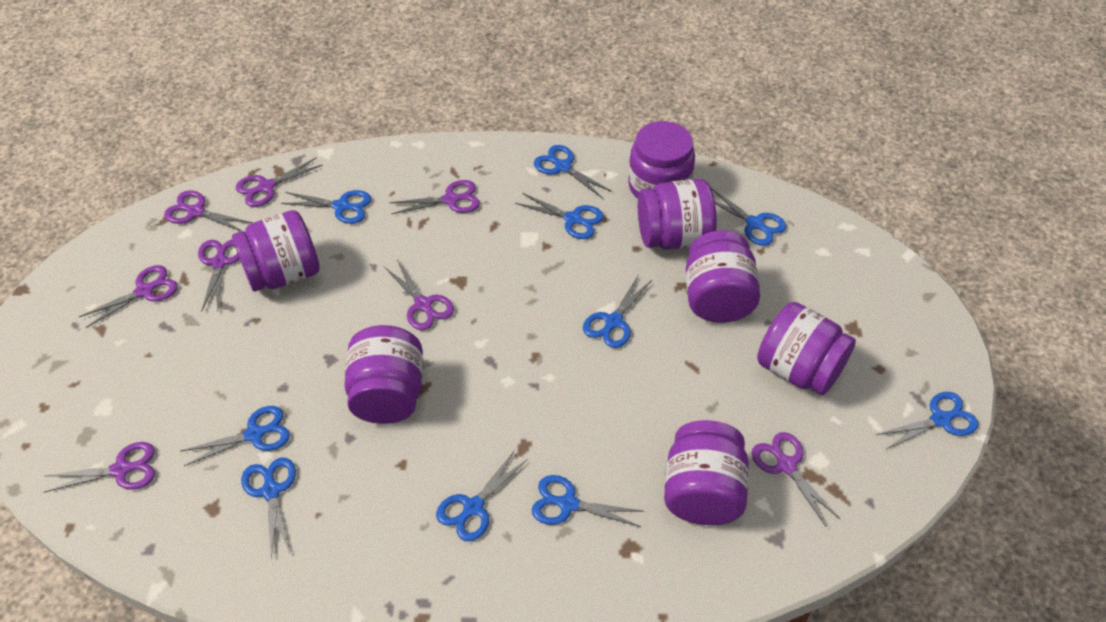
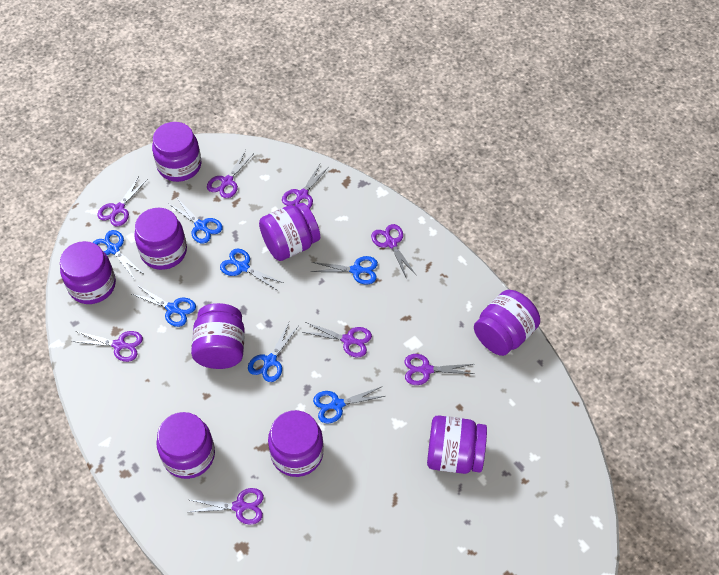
blue scissors: [181,406,290,466] [241,458,296,560] [281,190,371,224] [436,450,528,542] [515,193,604,239] [532,475,642,527] [534,145,612,199] [583,274,653,348] [711,188,787,246] [876,392,979,450] = 10 -> [93,230,142,280] [132,285,196,327] [169,197,223,244] [220,249,283,291] [248,323,299,382] [311,256,378,284] [313,386,385,424] = 7
purple jar: [232,210,320,292] [344,325,423,424] [628,121,695,199] [638,179,717,250] [664,420,749,525] [686,230,760,323] [757,302,856,395] = 7 -> [60,241,116,304] [134,208,187,270] [152,122,201,182] [156,412,215,479] [191,303,245,369] [259,203,320,261] [268,410,324,477] [427,415,487,474] [474,290,540,356] = 9

